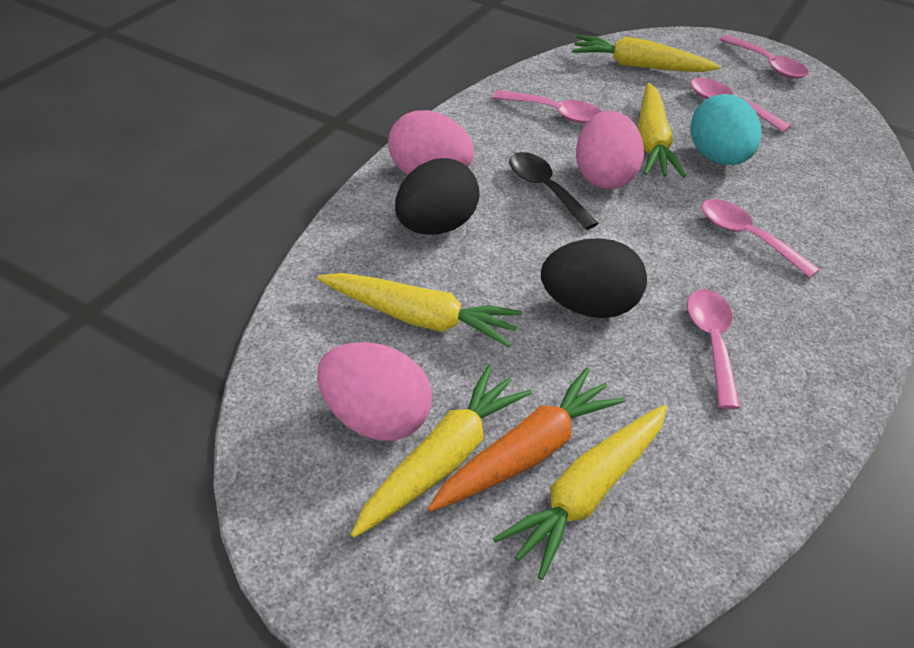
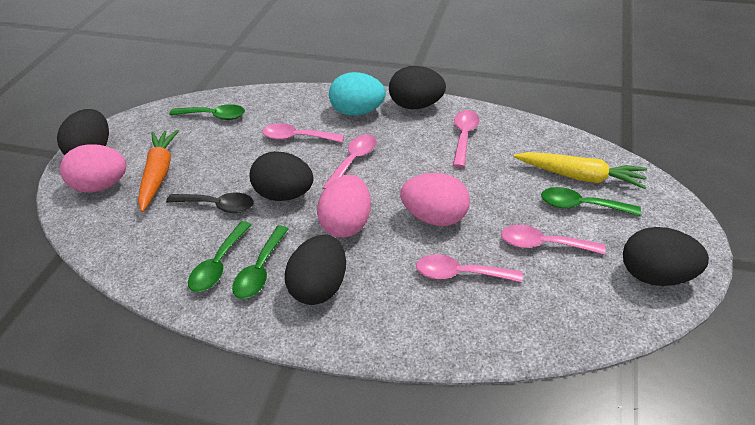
black egg: [395,158,480,235] [541,238,647,318] = 2 -> [57,109,109,155] [250,151,314,201] [285,234,346,305] [389,66,446,109] [623,227,709,286] = 5
green spoon: none = 0 -> [169,104,245,120] [188,221,252,292] [232,225,289,299] [541,187,641,216] = 4
yellow carrot: [317,273,522,347] [351,365,532,538] [493,405,667,580] [572,35,721,72] [638,83,686,178] = 5 -> [514,152,647,189] = 1

